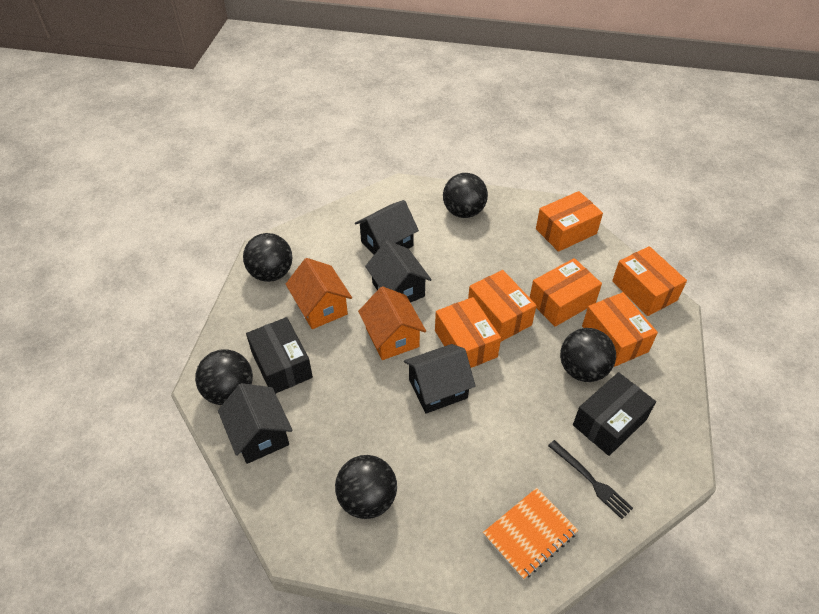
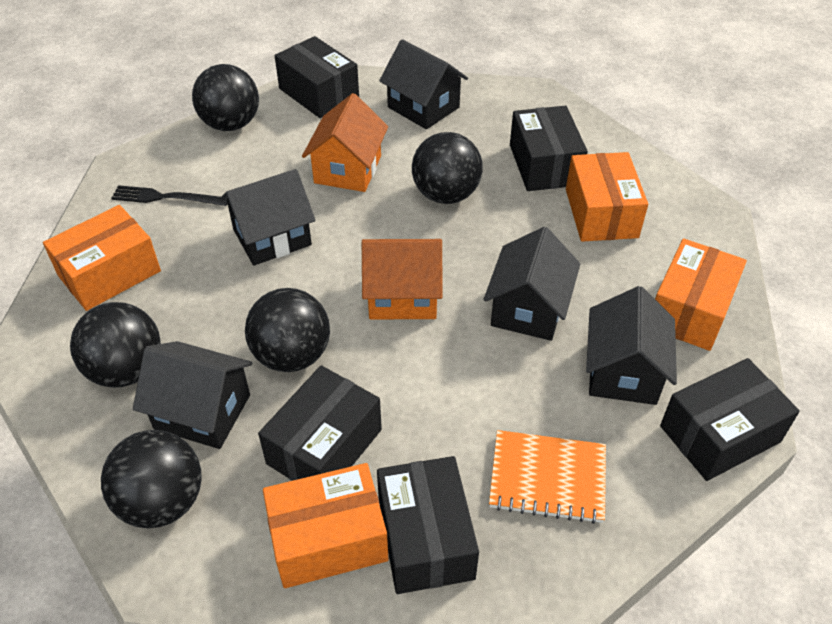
black box: [246,317,313,394] [573,372,656,456] = 2 -> [258,365,382,481] [275,36,359,118] [377,456,479,594] [510,106,588,191] [660,358,800,481] = 5
black house: [218,383,293,464] [355,200,419,255] [365,240,432,303] [404,344,475,414] = 4 -> [133,341,252,449] [220,169,316,266] [379,39,468,129] [484,227,580,341] [586,286,677,405] = 5
orange box: [435,297,501,368] [468,270,536,342] [529,258,602,327] [536,191,603,252] [582,292,658,367] [612,246,687,316] = 6 -> [43,205,161,311] [263,463,389,588] [566,152,648,242] [655,238,747,351] = 4

